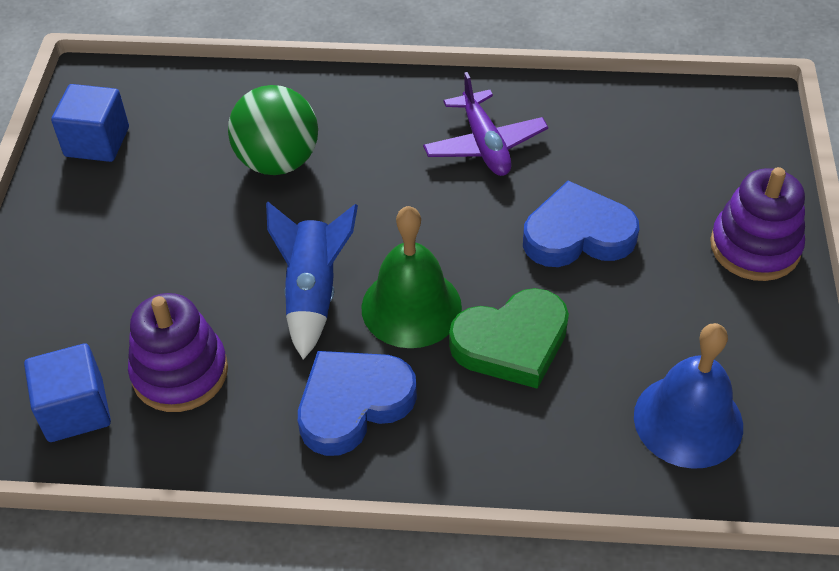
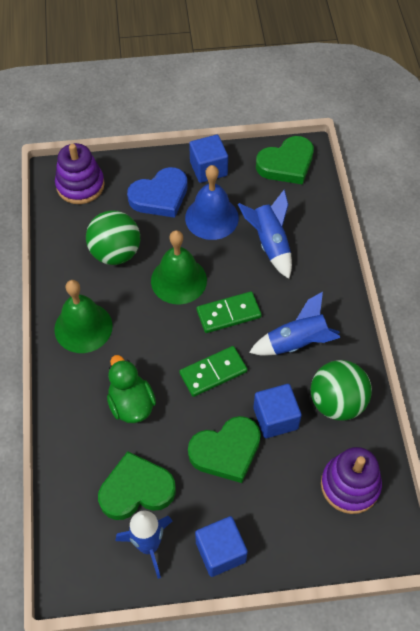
blue cube: [24,343,111,442] [51,84,129,162] = 2 -> [189,135,228,183] [195,516,248,577] [253,384,302,438] = 3
blue heart: [298,351,417,456] [523,181,639,267] = 2 -> [127,167,188,218] = 1
blue rocket: [266,202,358,360] = 1 -> [116,511,172,579] [238,190,292,279] [249,292,340,356] = 3
green ball: [228,85,318,175] = 1 -> [86,210,140,265] [311,360,372,421] = 2
green bell: [361,206,462,348] = 1 -> [54,280,113,353] [151,230,207,304] = 2
green domino: none = 0 -> [179,346,247,397] [197,291,262,333] = 2
green duck: none = 0 -> [107,355,156,423] = 1
green heart: [449,288,569,389] = 1 -> [98,451,176,520] [188,416,261,483] [256,136,314,185] = 3
purple plane: [423,72,548,176] = 1 -> none = 0

